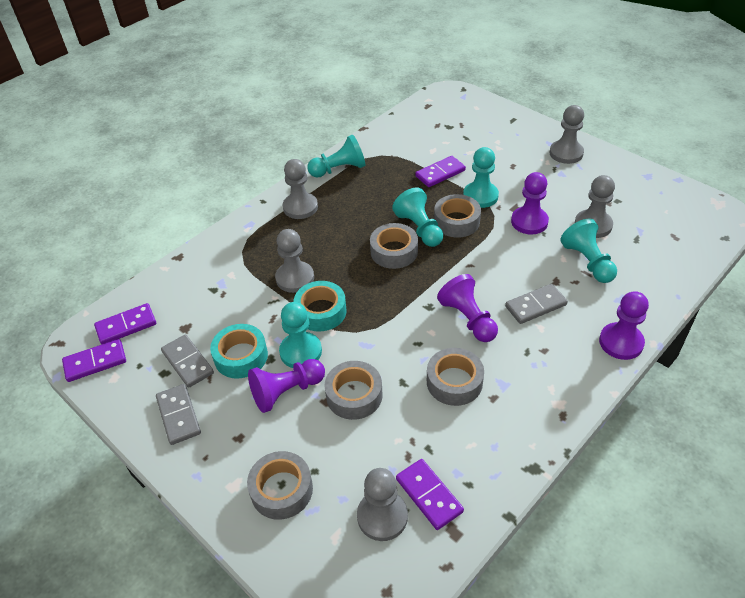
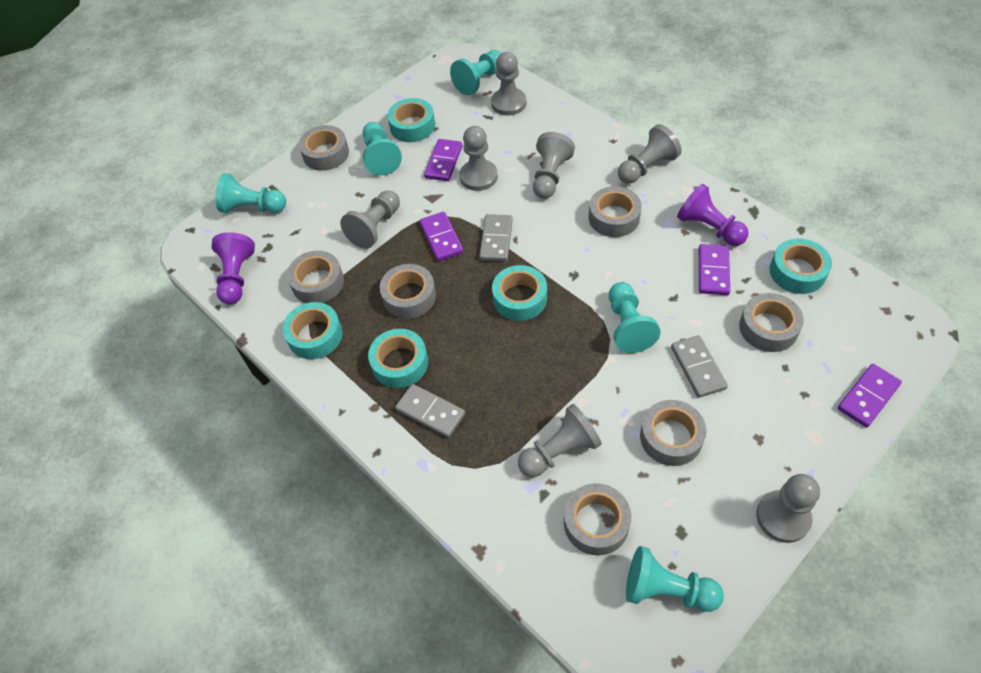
grey pawn: [275,229,314,293] [283,159,318,219] [357,468,408,541] [549,105,584,164] [575,175,615,238] = 5 -> [340,190,400,249] [459,126,498,191] [491,52,526,116] [518,404,602,477] [533,132,575,199] [618,124,681,183] [756,474,820,543] = 7
grey tape: [247,451,313,520] [324,361,383,420] [370,223,418,269] [427,348,484,406] [434,194,481,238] = 5 -> [287,251,344,303] [299,125,349,171] [380,264,436,319] [564,483,631,555] [589,186,642,237] [640,400,706,466] [739,293,804,352] = 7
purple pawn: [248,359,325,413] [437,274,498,342] [511,172,549,234] [599,291,649,360] = 4 -> [211,232,255,304] [677,184,749,246] = 2
turquoise tape: [210,324,268,379] [294,281,347,332] = 2 -> [282,302,343,359] [368,329,428,388] [387,98,435,142] [492,265,547,321] [770,238,832,294] = 5

